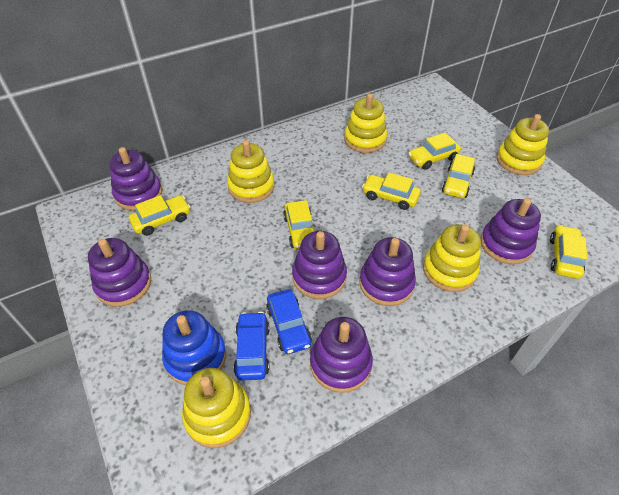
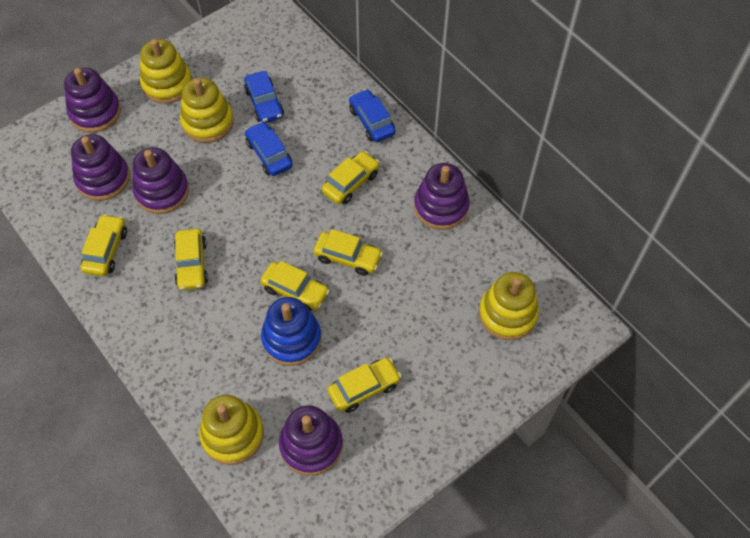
blue car: [233,312,270,381] [266,289,312,354] = 2 -> [244,71,284,123] [245,121,293,176] [349,89,396,142] = 3
purple stacking toy: [88,238,151,307] [109,147,162,211] [292,231,347,299] [310,317,373,393] [359,237,416,306] [481,198,541,264] = 6 -> [64,68,121,133] [71,134,130,201] [133,147,189,214] [279,405,343,476] [414,163,470,230] = 5
yellow stacking toy: [182,368,251,448] [227,140,274,203] [344,93,387,153] [423,224,481,292] [497,114,549,175] = 5 -> [140,39,192,104] [180,78,234,143] [199,395,264,465] [479,272,539,340] = 4

